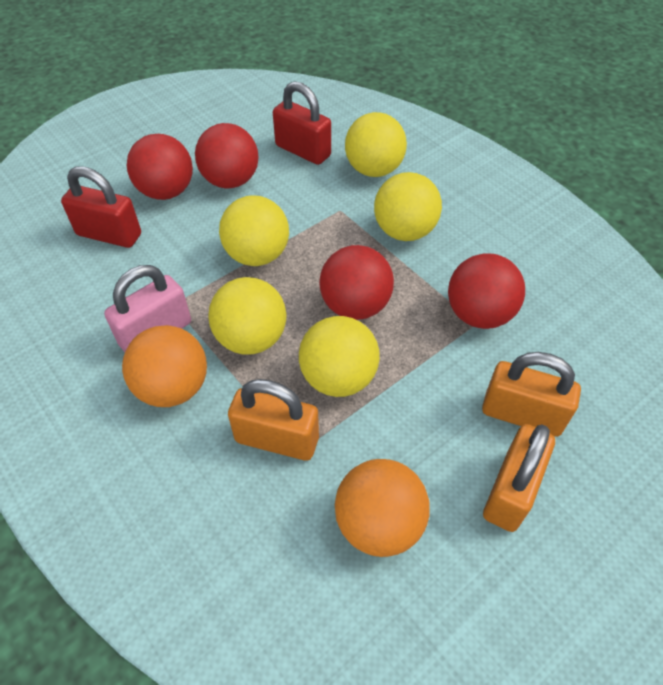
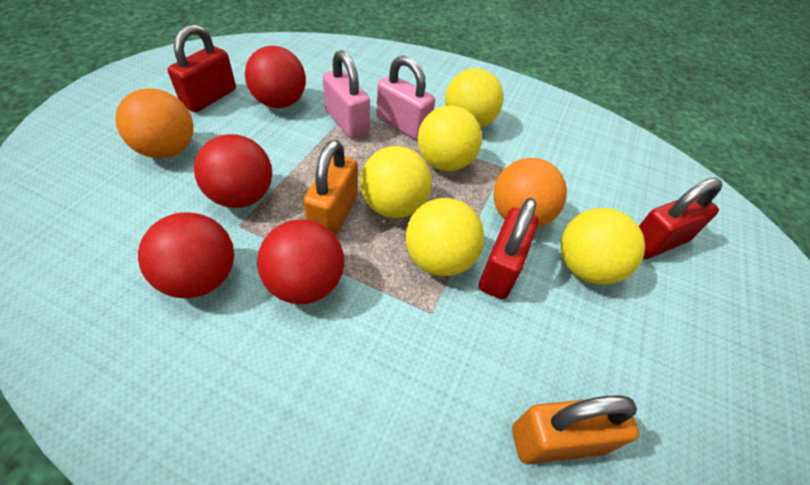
orange padlock: [228,379,319,461] [482,352,581,437] [483,424,555,532] = 3 -> [303,140,358,236] [512,395,639,464] = 2
pink padlock: [104,265,191,352] = 1 -> [323,50,370,139] [376,55,435,141] = 2
red padlock: [61,166,141,248] [273,81,331,165] = 2 -> [168,24,236,112] [479,198,539,299] [639,178,723,259] = 3

